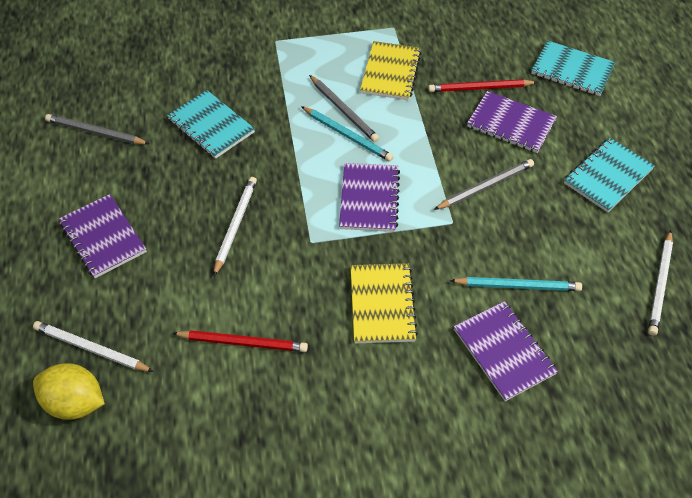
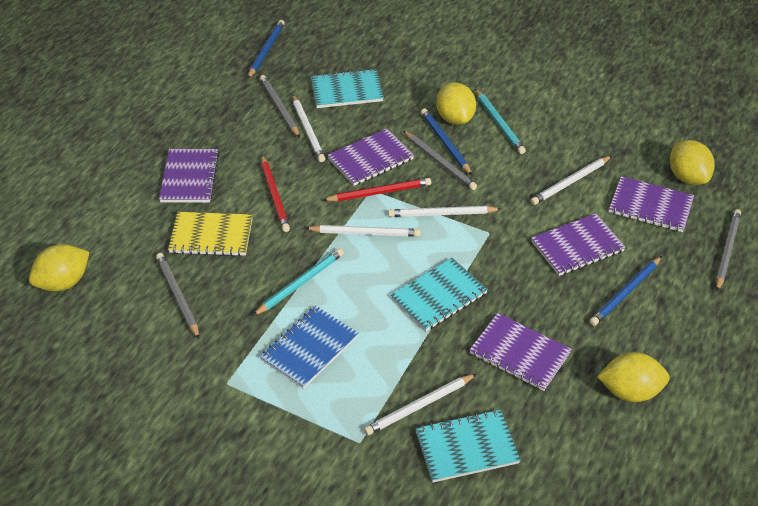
blue notebook: none = 0 -> [260,306,359,389] = 1
blue pencil: none = 0 -> [248,20,285,79] [421,108,472,175] [589,256,662,326] = 3
grey pencil: [45,114,149,144] [309,75,379,142] [434,159,534,210] = 3 -> [156,253,199,339] [260,75,300,138] [403,131,477,190] [716,209,741,291] = 4
purple notebook: [59,194,147,278] [339,163,400,232] [454,301,558,401] [467,91,557,153] = 4 -> [159,149,219,203] [328,129,414,186] [469,313,572,391] [531,214,626,276] [609,176,694,232] = 5
white pencil: [33,321,154,372] [214,177,257,276] [648,230,673,336] = 3 -> [292,95,325,162] [305,225,421,237] [364,374,476,435] [388,206,501,217] [530,156,612,205] = 5
yellow lemon: [33,363,105,420] = 1 -> [29,244,89,291] [436,82,476,125] [597,352,670,402] [669,140,715,185] = 4
yellow notebook: [351,263,418,344] [360,41,422,100] = 2 -> [168,212,253,256] = 1

